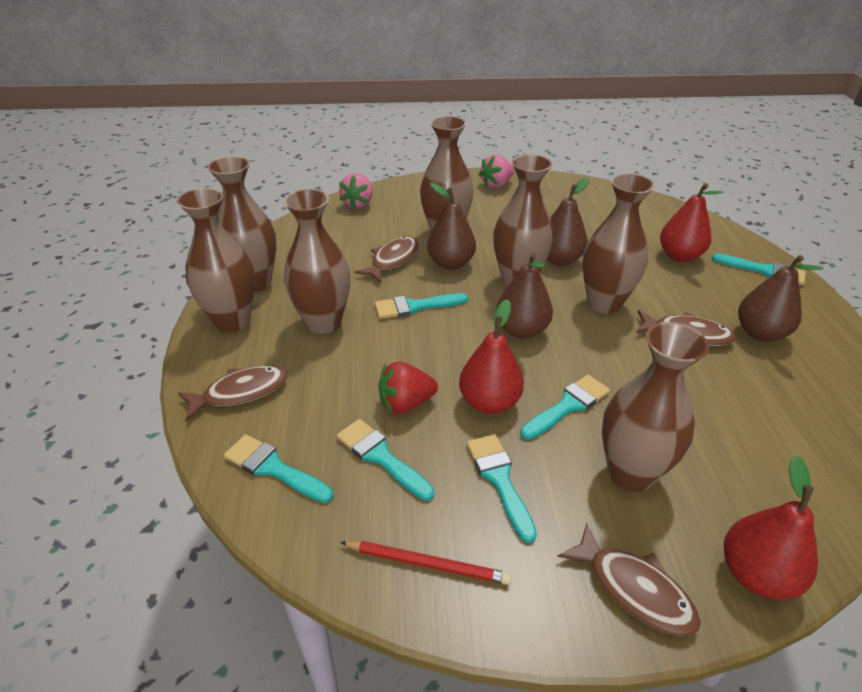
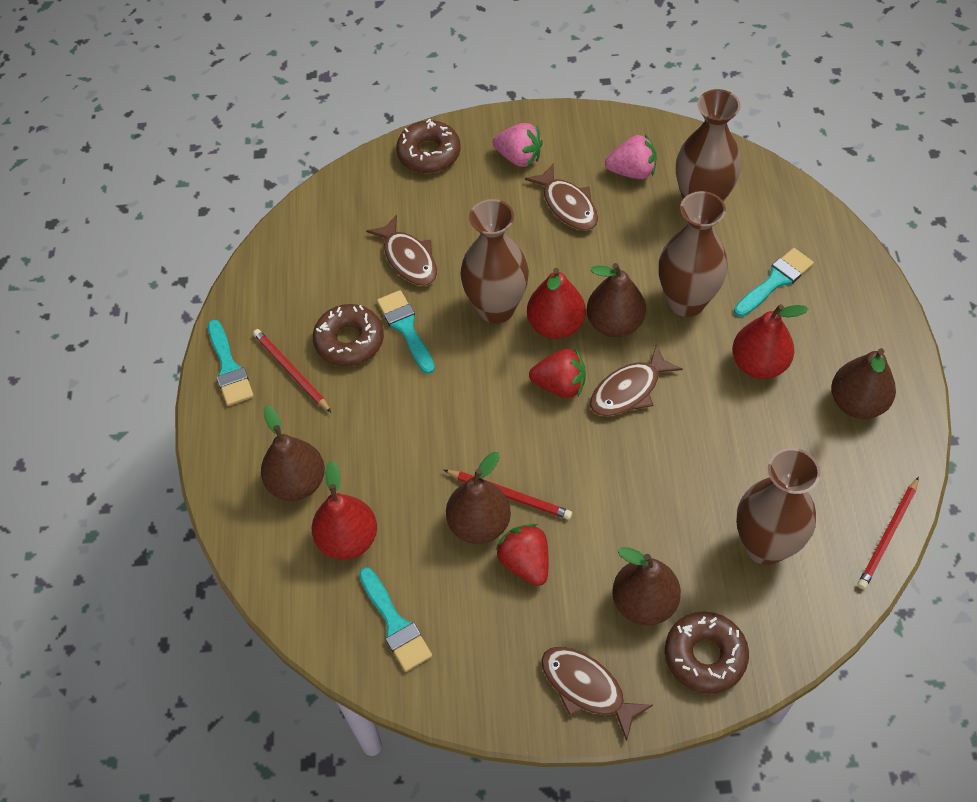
brown donut: none = 0 -> [313,304,384,366] [396,119,461,173] [665,612,749,694] = 3
brown pear: [427,182,476,270] [496,252,553,339] [547,177,590,266] [738,255,823,342] = 4 -> [261,405,325,501] [446,452,511,544] [587,263,646,337] [612,547,681,625] [831,348,896,419] = 5
brown vase: [177,188,255,332] [207,156,277,293] [284,189,350,334] [420,116,474,232] [493,154,554,287] [582,174,655,314] [602,322,709,492] = 7 -> [460,199,529,324] [659,191,728,317] [676,89,741,202] [736,448,820,565] = 4
red pencil: [340,541,511,585] = 1 -> [253,329,332,413] [444,470,572,520] [858,477,919,589] = 3
red strawberry: [378,362,438,414] = 1 -> [496,524,548,586] [529,349,586,398] = 2
turquoise brush: [224,434,333,503] [337,419,434,501] [375,293,468,319] [467,434,537,543] [520,375,610,440] [712,253,806,285] = 6 -> [208,320,254,406] [359,567,432,672] [377,290,435,374] [734,248,814,317] = 4

